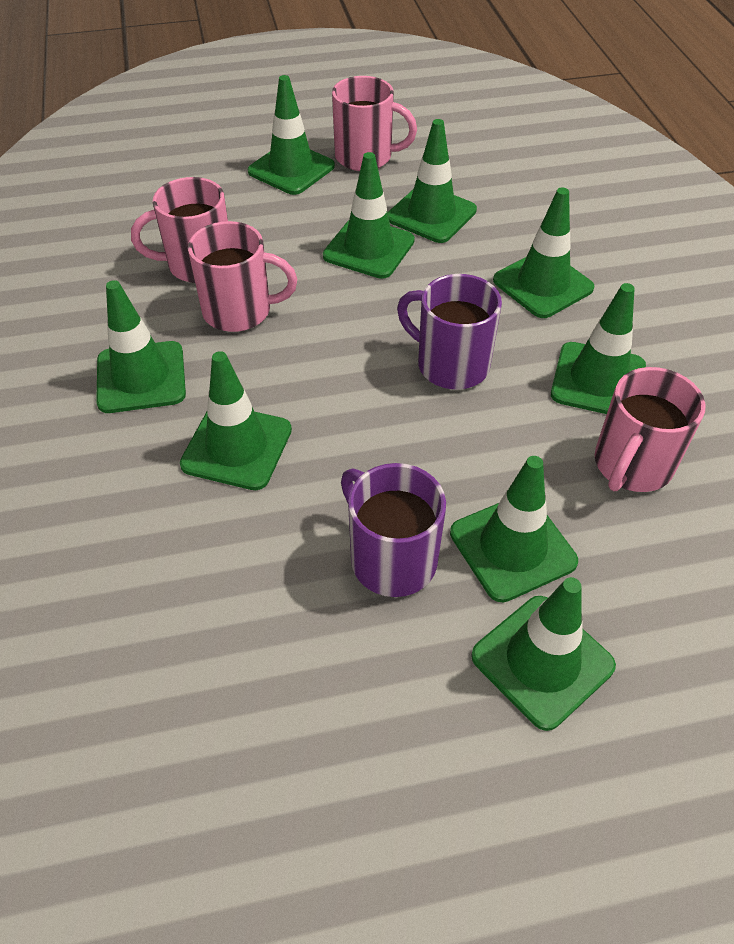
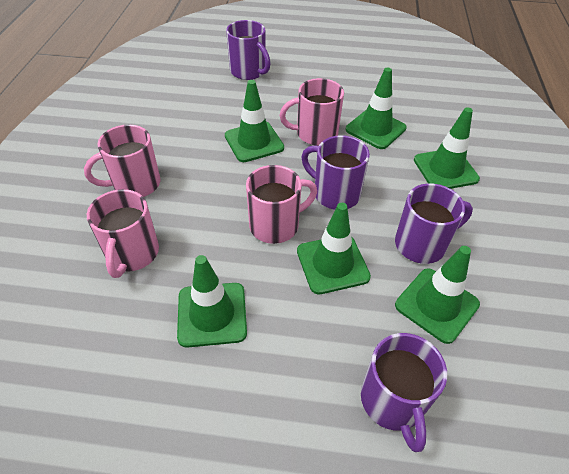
green traffic cone: [96,280,186,413] [180,351,292,490] [248,75,335,195] [323,152,415,279] [388,119,477,243] [450,456,578,602] [471,577,616,731] [493,187,595,318] [551,283,646,414] = 9 -> [177,255,247,348] [225,80,284,162] [297,203,371,294] [346,68,407,149] [395,246,480,344] [414,107,480,189] = 6
purple mug: [341,463,446,597] [397,274,502,389] = 2 -> [226,20,271,80] [301,135,370,210] [361,333,447,452] [395,183,473,264] = 4

